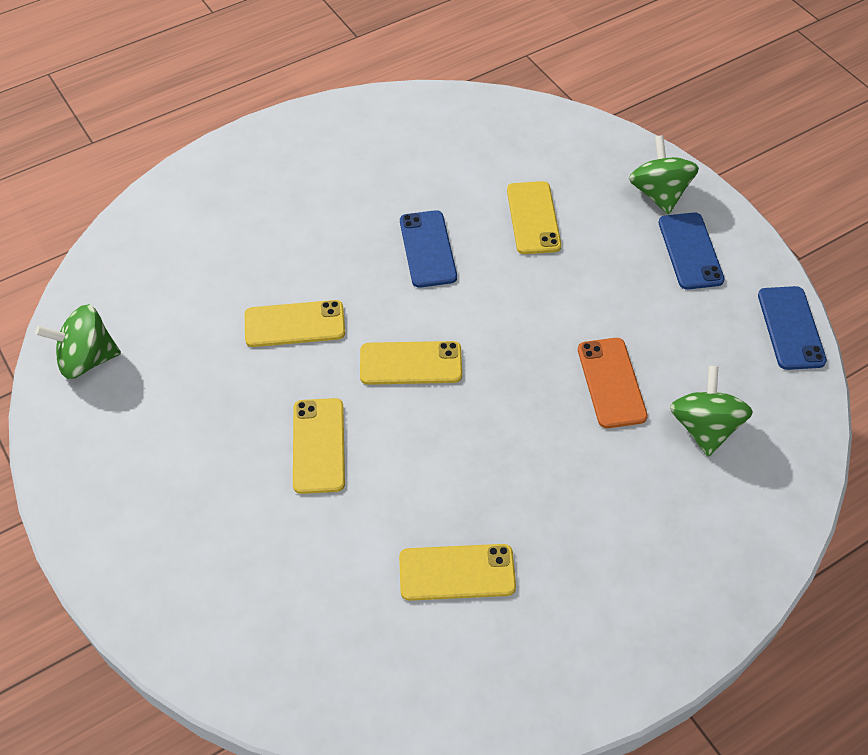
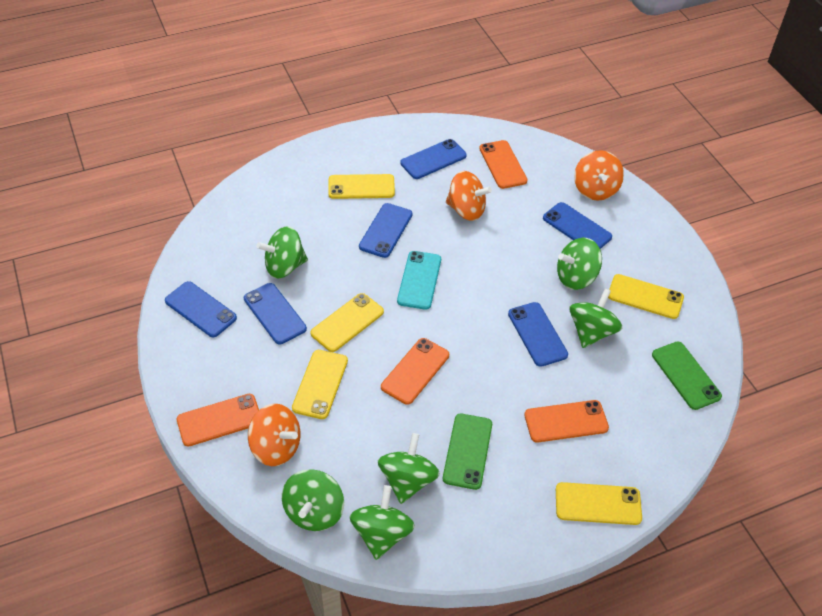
blue phone: [400,210,457,288] [659,213,725,289] [758,286,827,370] = 3 -> [165,281,237,337] [244,283,307,344] [359,203,412,258] [400,139,467,179] [508,302,568,367] [543,202,612,249] = 6
green phone: none = 0 -> [443,413,492,490] [652,341,722,410] = 2
green spinning top: [35,304,121,379] [629,135,699,215] [670,366,753,457] = 3 -> [256,226,308,279] [282,469,344,531] [350,485,415,560] [378,433,440,504] [557,238,602,290] [569,288,622,348] = 6
orange phone: [578,338,648,428] = 1 -> [176,394,259,447] [381,338,449,405] [479,140,527,189] [524,400,609,442] = 4
orange spinning top: none = 0 -> [248,404,300,466] [446,171,492,221] [574,150,624,201] = 3
turquoise phone: none = 0 -> [397,251,441,310] = 1

